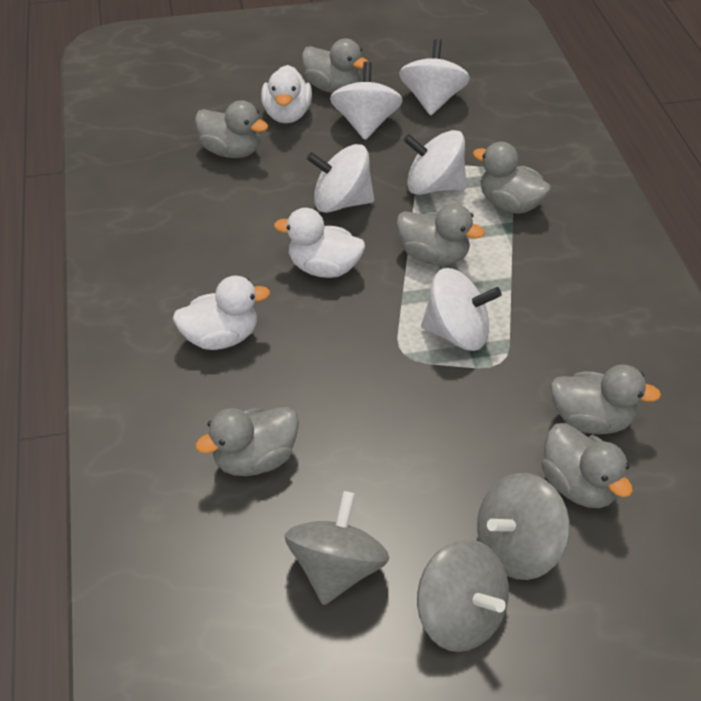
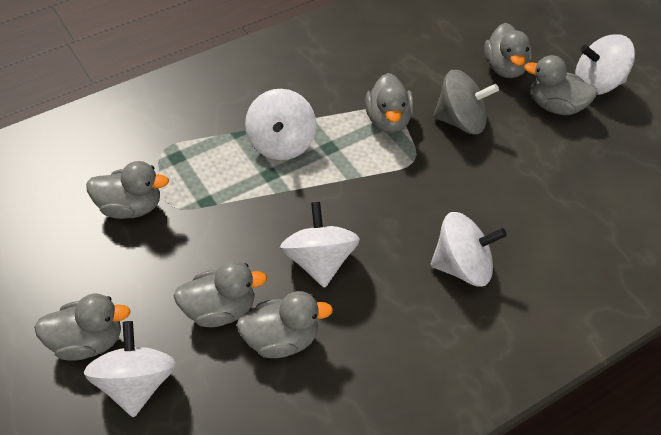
grey spinning top: [285,491,389,605] [417,539,509,652] [477,473,570,580] = 3 -> [433,70,499,134] = 1
white duck: [173,276,270,350] [261,65,312,123] [274,208,365,278] = 3 -> none = 0

